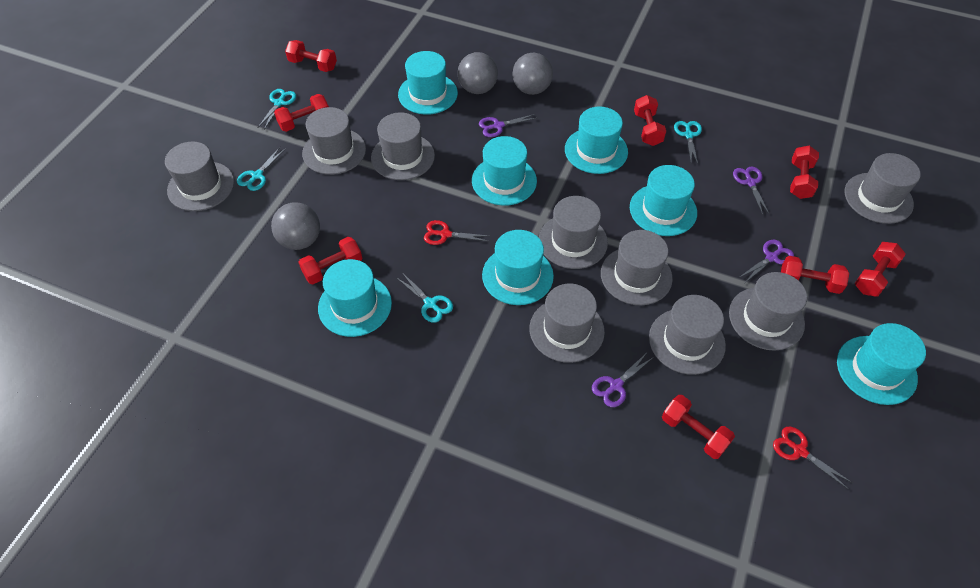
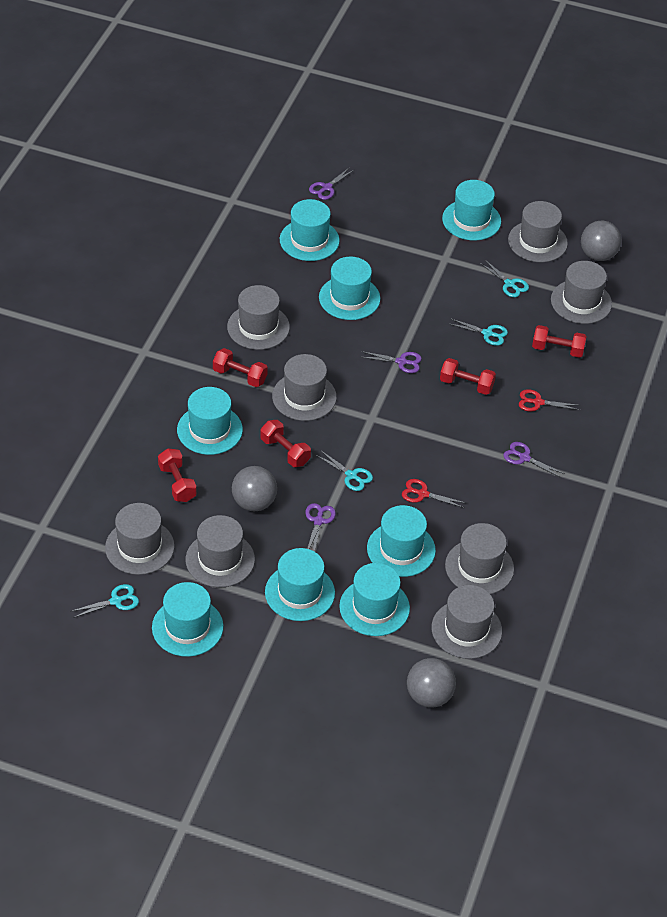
grey hat: [165,142,234,211] [302,107,366,175] [371,112,435,180] [529,284,605,363] [539,196,608,269] [601,230,673,305] [649,295,726,375] [729,272,807,351] [845,153,921,224] = 9 -> [105,503,175,575] [186,515,255,587] [227,285,290,350] [272,354,337,421] [432,585,502,659] [445,523,514,594] [508,201,568,262] [551,261,612,324] = 8
red dumbbell: [274,94,329,132] [285,40,337,72] [298,237,362,284] [634,95,666,146] [662,395,735,459] [781,256,849,294] [790,146,819,199] [855,242,906,297] = 8 -> [158,448,197,502] [213,348,268,387] [260,420,311,467] [440,358,496,395] [532,325,587,358] = 5
turquoise hat: [318,259,392,337] [398,51,458,115] [472,136,537,206] [482,230,554,305] [565,107,628,174] [630,165,697,236] [837,323,926,405] = 7 -> [152,582,224,657] [177,387,243,455] [265,548,335,621] [280,199,340,261] [319,257,380,320] [339,563,410,636] [367,505,436,577] [442,180,501,241] = 8

